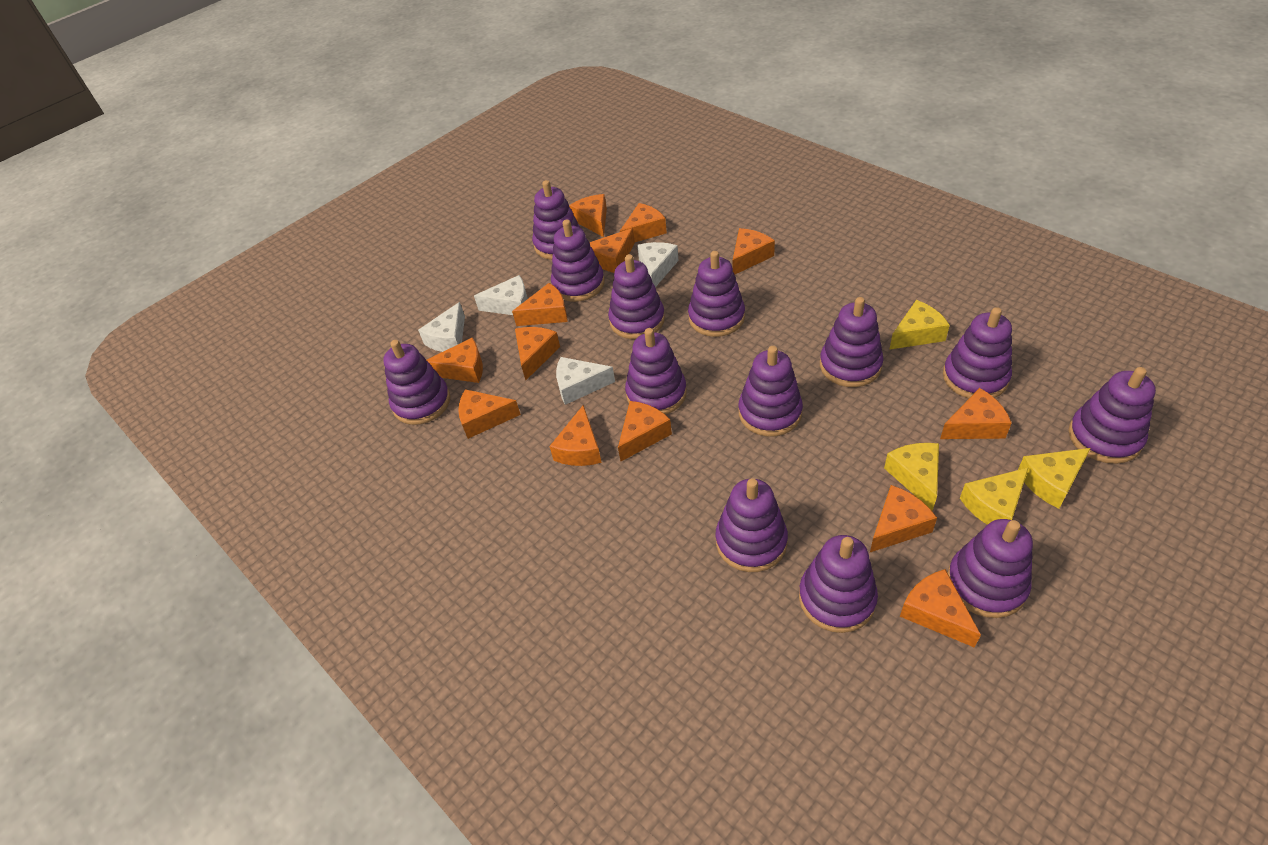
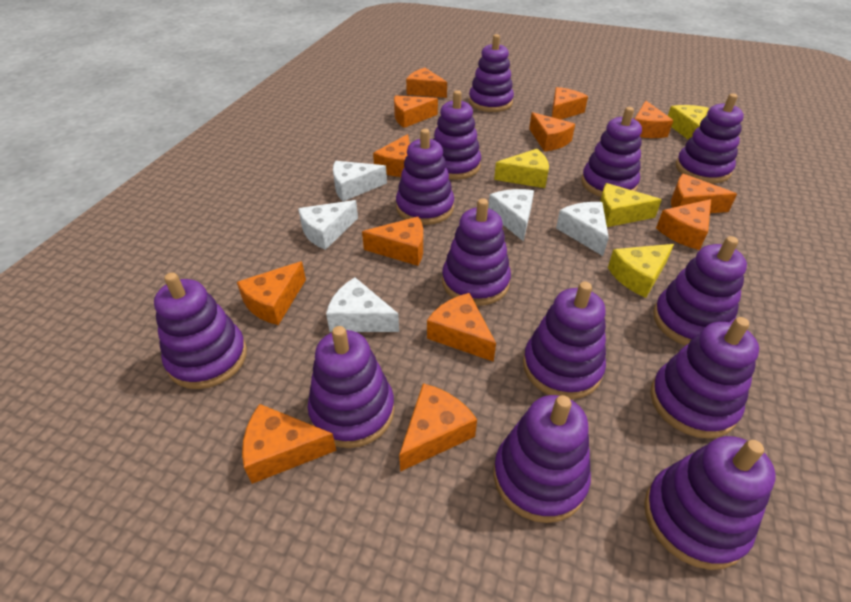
white cheese: [418,302,465,352] [474,275,528,315] [556,357,615,405] [637,242,679,287] = 4 -> [298,200,358,250] [326,277,399,332] [333,161,387,201] [488,189,534,242] [556,202,609,256] = 5

